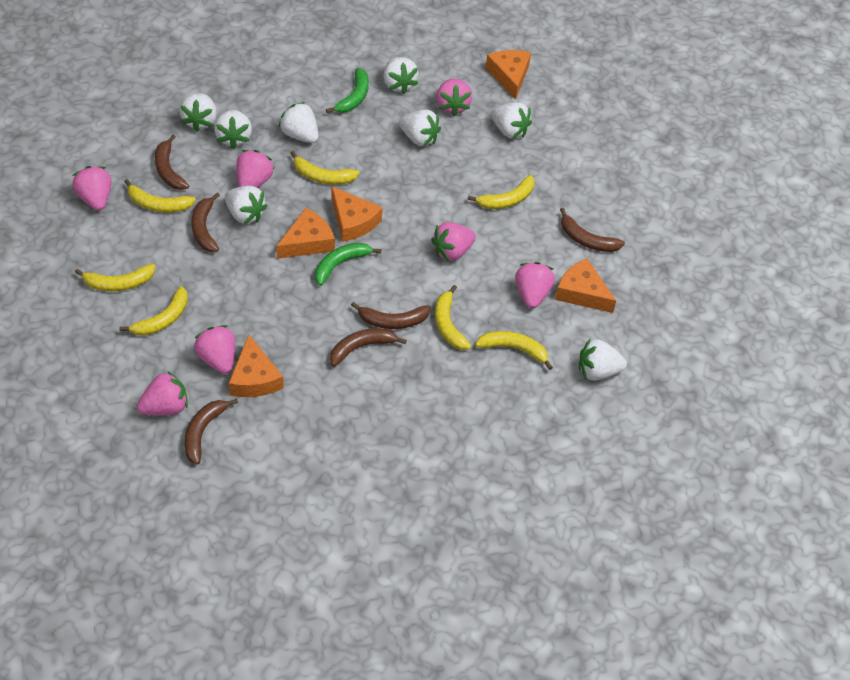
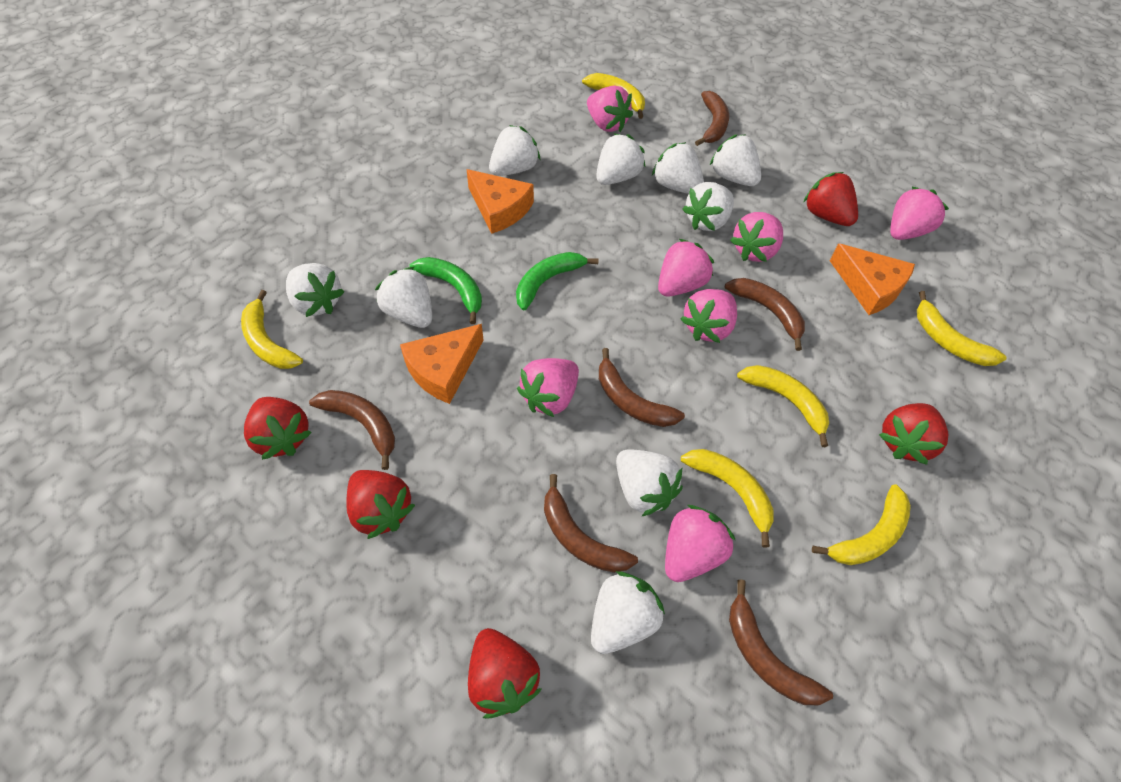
orange cheese: [229,334,284,397] [276,208,335,259] [331,187,383,242] [486,50,531,100] [555,258,616,313] = 5 -> [400,324,484,404] [466,169,534,234] [830,243,915,315] = 3
red strawberry: none = 0 -> [244,397,312,460] [346,470,415,539] [468,628,541,719] [804,172,858,226] [879,403,948,465] = 5
white strawberry: [180,93,217,132] [214,110,252,149] [225,186,267,224] [279,102,319,143] [384,57,419,94] [399,110,441,146] [491,102,532,139] [579,339,627,381] = 8 -> [286,263,345,317] [375,267,432,328] [489,125,540,176] [591,571,665,654] [596,133,645,185] [616,449,683,517] [652,142,704,194] [683,182,734,231] [710,134,761,186] = 9
yellow banana: [75,264,155,291] [119,286,188,336] [125,179,196,212] [290,151,360,184] [435,285,471,350] [468,175,535,209] [475,331,553,370] = 7 -> [241,290,303,369] [582,73,645,119] [681,449,774,548] [737,365,829,447] [812,484,911,565] [917,291,1007,366] = 6

